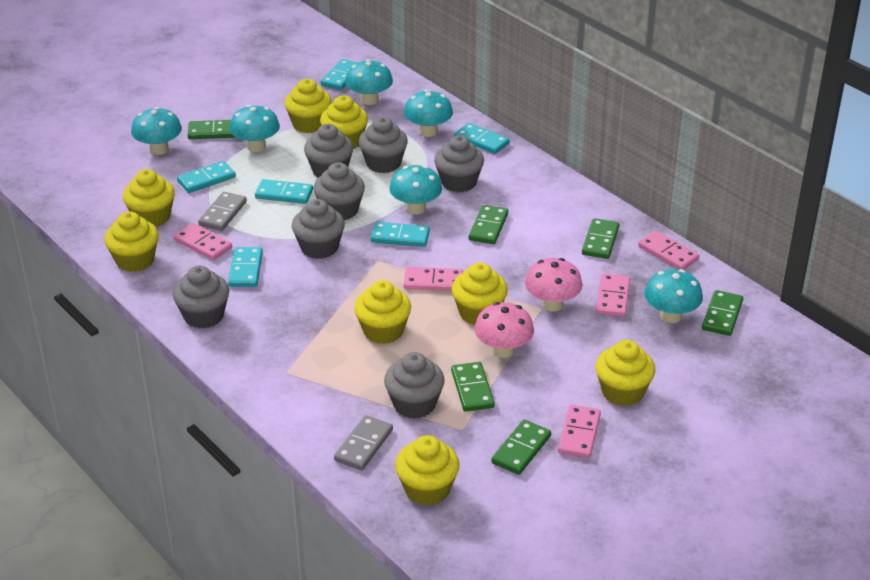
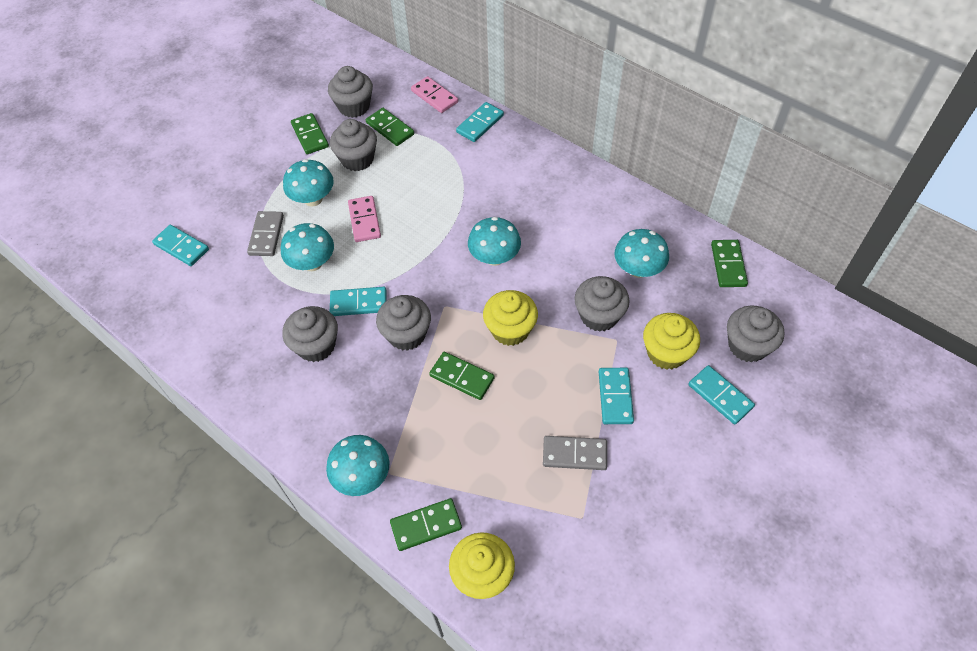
green domino: [188,120,235,139] [451,362,495,412] [469,205,508,244] [491,420,551,475] [582,218,619,259] [702,290,743,336] = 6 -> [291,113,329,154] [366,108,414,146] [390,498,462,551] [429,352,495,400] [711,240,748,287] = 5
grey cupcake: [173,266,229,328] [292,199,345,259] [304,124,353,177] [313,163,365,221] [359,117,408,173] [384,352,445,419] [434,135,484,192] = 7 -> [282,306,338,362] [328,66,373,118] [330,119,377,171] [376,295,431,351] [574,276,630,332] [727,305,784,362] = 6
pink domino: [174,223,232,260] [404,267,463,291] [558,405,601,458] [596,273,630,317] [638,231,699,270] = 5 -> [348,196,381,242] [411,76,458,113] = 2
pink mushroom: [474,302,534,358] [525,258,582,311] = 2 -> none = 0
turquoise domino: [177,161,236,193] [228,247,263,287] [255,179,313,204] [321,59,358,90] [371,222,430,247] [454,123,509,154] = 6 -> [152,225,209,266] [330,287,387,316] [456,102,504,142] [599,368,634,424] [688,365,755,424] = 5
turquoise mushroom: [131,107,182,155] [230,105,280,152] [345,59,393,105] [389,165,442,214] [404,90,453,137] [644,269,703,323] = 6 -> [281,223,334,271] [283,159,334,206] [326,435,389,496] [468,217,521,266] [614,229,669,278] = 5
yellow cupcake: [104,211,159,272] [123,169,175,227] [284,79,332,133] [320,95,368,149] [354,280,411,344] [395,435,459,506] [452,262,508,325] [595,340,655,406] = 8 -> [449,532,515,599] [483,290,538,346] [643,313,700,370] = 3

